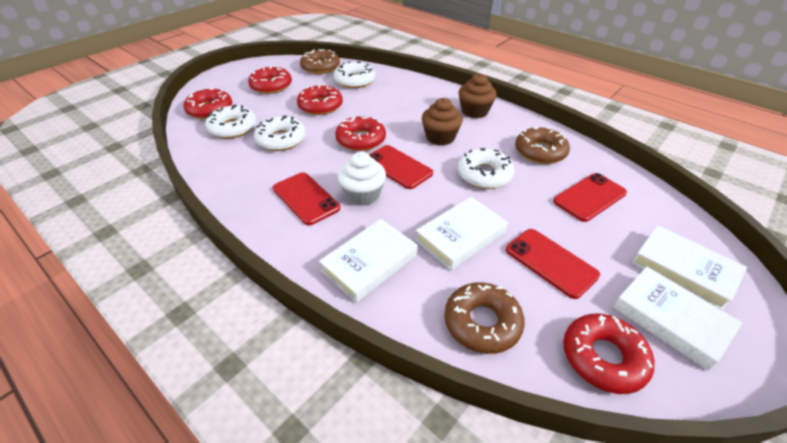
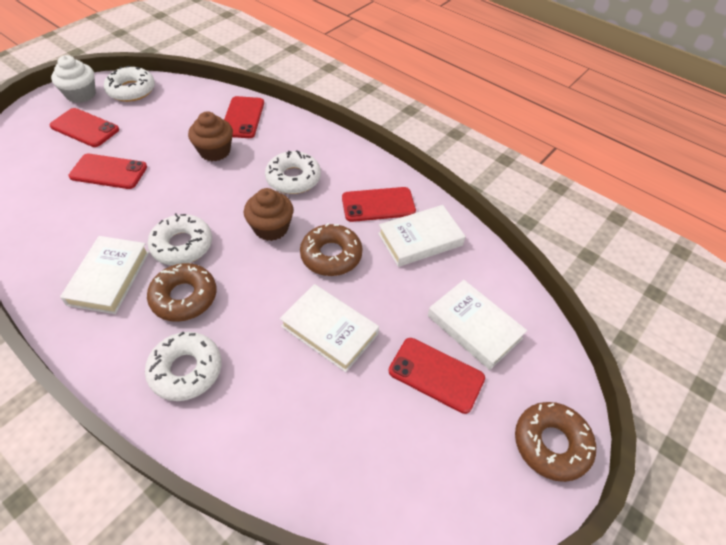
red donut: [183,88,232,119] [248,65,292,94] [297,84,343,115] [335,116,386,151] [563,314,654,394] = 5 -> none = 0
red phone: [273,172,340,226] [369,145,433,189] [506,229,600,299] [553,173,627,222] = 4 -> [50,108,119,147] [69,153,147,189] [224,96,264,138] [342,187,416,222] [388,338,485,414] = 5

